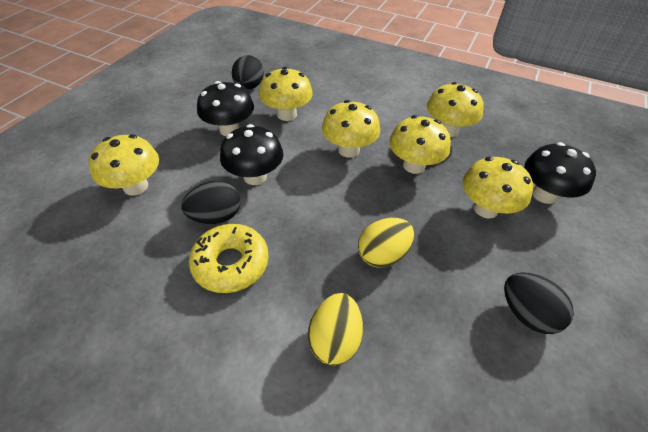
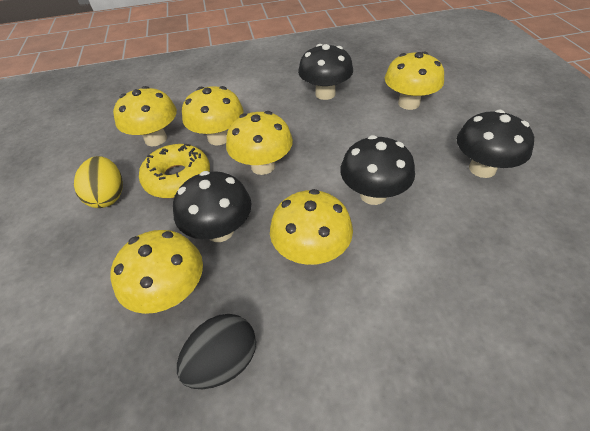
black egg: [181,181,241,224] [232,55,264,90] [504,272,574,334] = 3 -> [177,314,256,389] = 1
black mushroom: [197,81,254,136] [220,124,283,185] [525,142,596,204] = 3 -> [173,171,252,242] [298,44,353,100] [340,135,415,205] [457,110,534,178] = 4
yellow egg: [308,293,363,365] [358,218,414,268] = 2 -> [74,156,123,208] = 1

